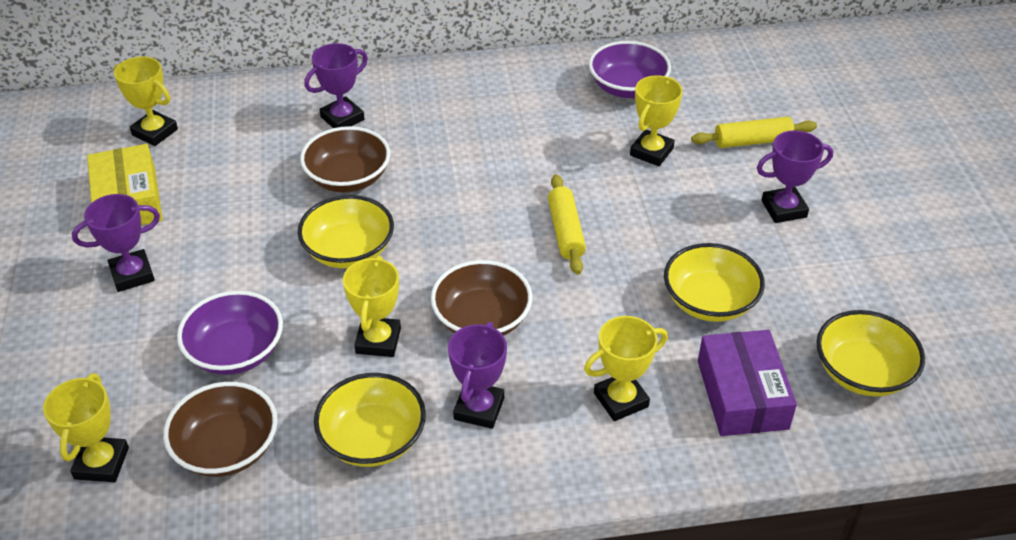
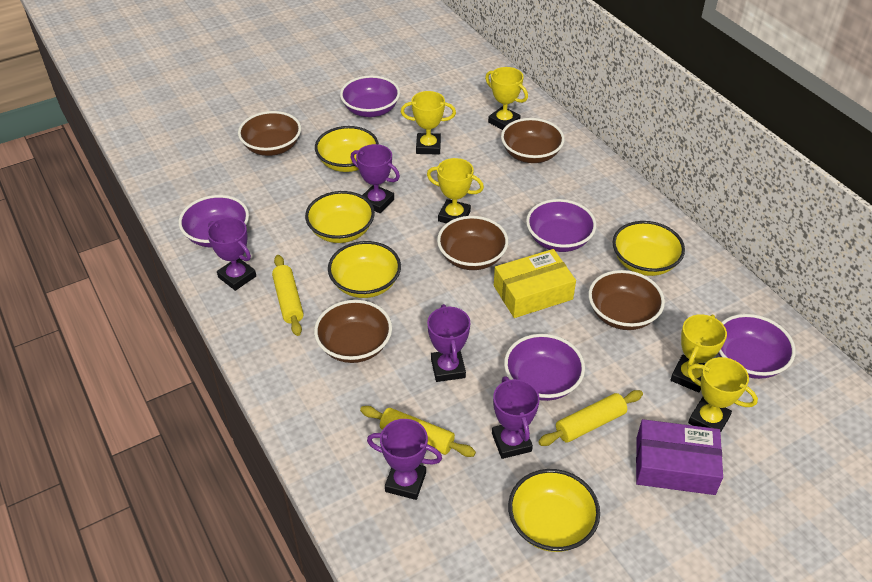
brown bowl: [163,382,278,477] [300,126,390,193] [431,260,532,336] = 3 -> [238,111,301,156] [314,300,392,363] [437,216,508,270] [501,118,565,163] [588,270,665,330] = 5
purple bowl: [177,291,283,375] [589,41,671,98] = 2 -> [179,195,249,247] [340,75,400,117] [504,334,585,401] [526,199,596,252] [718,314,796,379] = 5
purple trophy: [72,194,160,292] [304,43,368,128] [448,322,507,429] [757,130,833,223] = 4 -> [207,217,256,291] [351,144,400,213] [367,419,442,500] [427,304,470,382] [492,376,540,459] = 5
yellow bowl: [298,195,394,268] [314,373,426,467] [664,243,765,322] [816,310,925,396] = 4 -> [305,191,375,243] [315,126,379,172] [328,241,401,298] [508,469,600,552] [613,221,685,276] = 5
yellow rolling pin: [548,174,586,274] [691,117,817,148] = 2 -> [272,255,304,336] [360,406,476,457] [538,390,643,446] = 3

